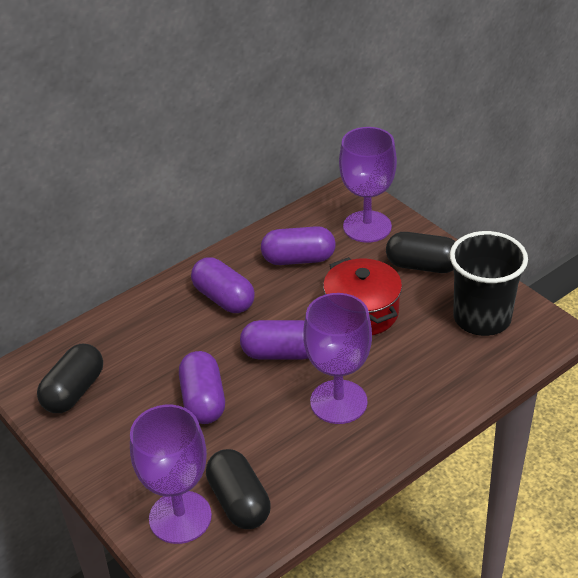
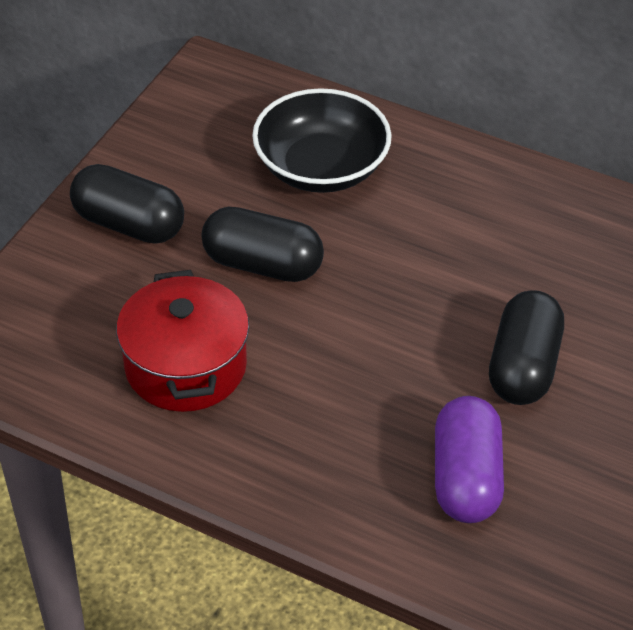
black bowl: none = 0 -> [252,88,392,193] = 1
black cup: [450,231,528,336] = 1 -> none = 0
purple capsule: [179,351,225,424] [191,257,255,313] [240,320,309,360] [261,226,336,265] = 4 -> [435,396,504,523] = 1
purple goblet: [130,405,212,544] [303,293,372,424] [339,127,397,243] = 3 -> none = 0

